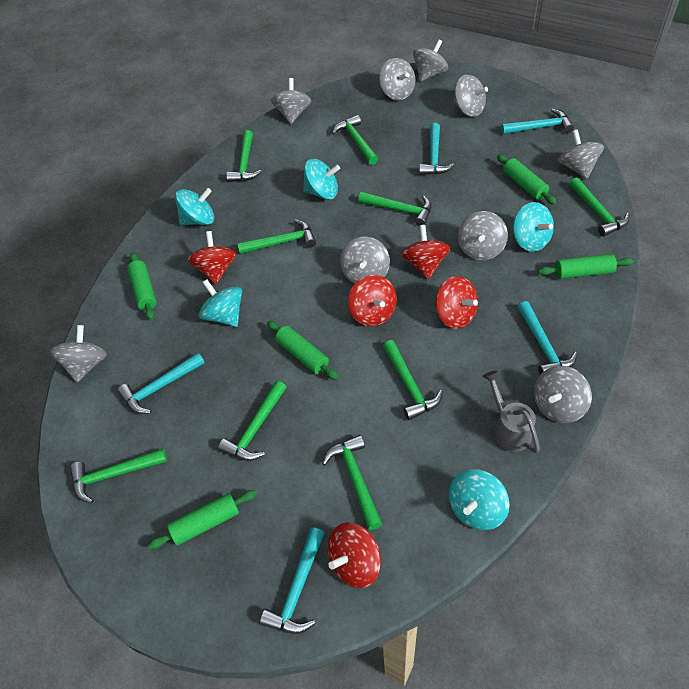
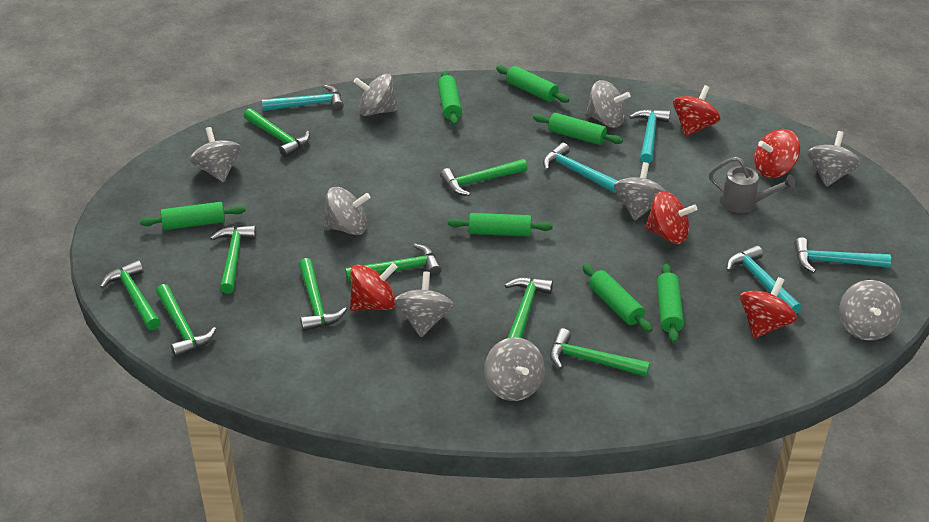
green rolling pin: [127,253,157,320] [148,490,257,549] [267,321,338,380] [497,154,557,205] [538,254,634,279] = 5 -> [140,202,245,230] [438,71,462,125] [448,213,553,236] [496,65,570,103] [533,113,623,145] [582,264,653,333] [657,264,684,343] = 7
turquoise spinning top: [175,188,214,225] [199,279,242,327] [303,159,340,200] [449,469,509,530] [513,202,554,252] = 5 -> none = 0

